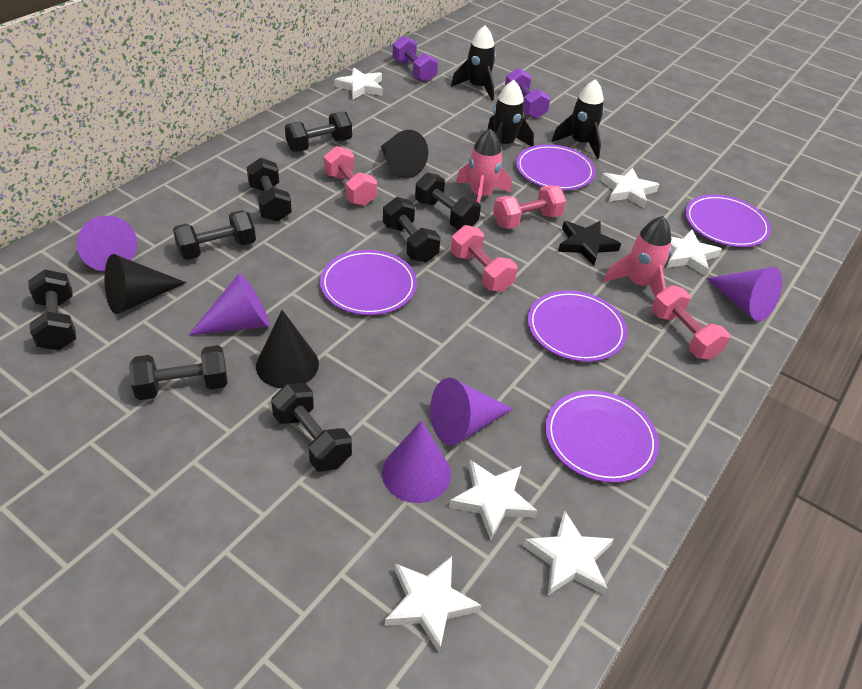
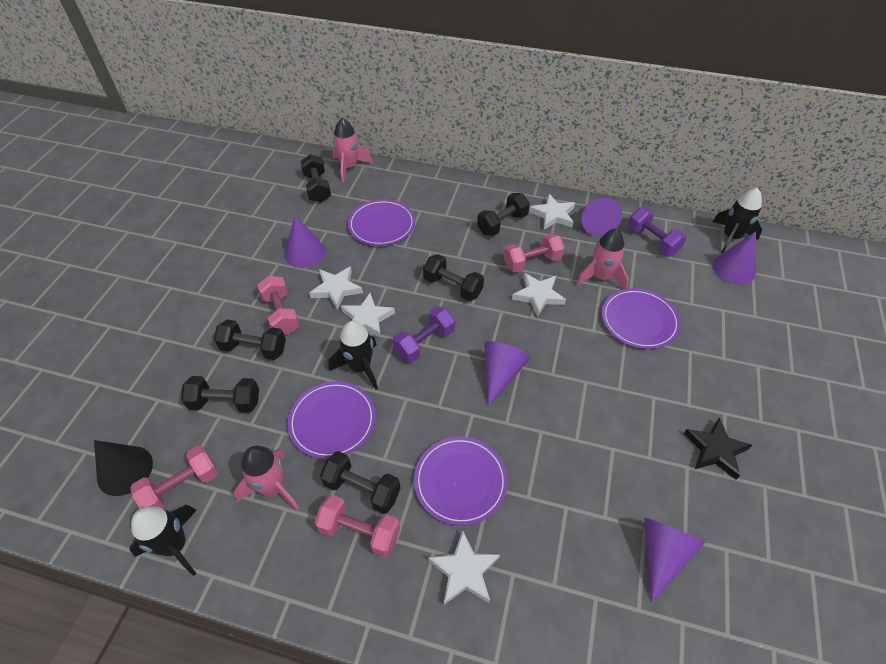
black cone: [104,254,186,314] [256,310,319,388] [381,130,428,179] = 3 -> [94,440,153,496] = 1
black dumbbell: [28,270,76,350] [129,345,227,400] [173,210,256,260] [247,158,292,222] [271,383,352,472] [285,112,352,152] [383,197,441,263] [415,173,481,229] = 8 -> [181,376,259,413] [214,319,286,360] [300,154,331,202] [320,451,401,514] [423,254,484,301] [477,193,530,236] = 6
pink rocket: [456,128,512,203] [603,216,672,297] = 2 -> [234,446,300,511] [332,118,373,183] [576,228,629,289] = 3
purple plate: [320,250,417,315] [516,144,595,190] [528,290,627,362] [545,390,659,483] [685,195,771,247] = 5 -> [288,381,376,459] [348,199,415,246] [414,436,508,526] [602,288,681,349] = 4
white star: [334,68,383,99] [385,556,481,653] [449,460,537,540] [523,510,614,595] [601,168,659,209] [666,229,722,276] = 6 -> [309,266,363,310] [341,293,395,338] [428,530,500,604] [512,273,566,317] [529,194,575,230] = 5

